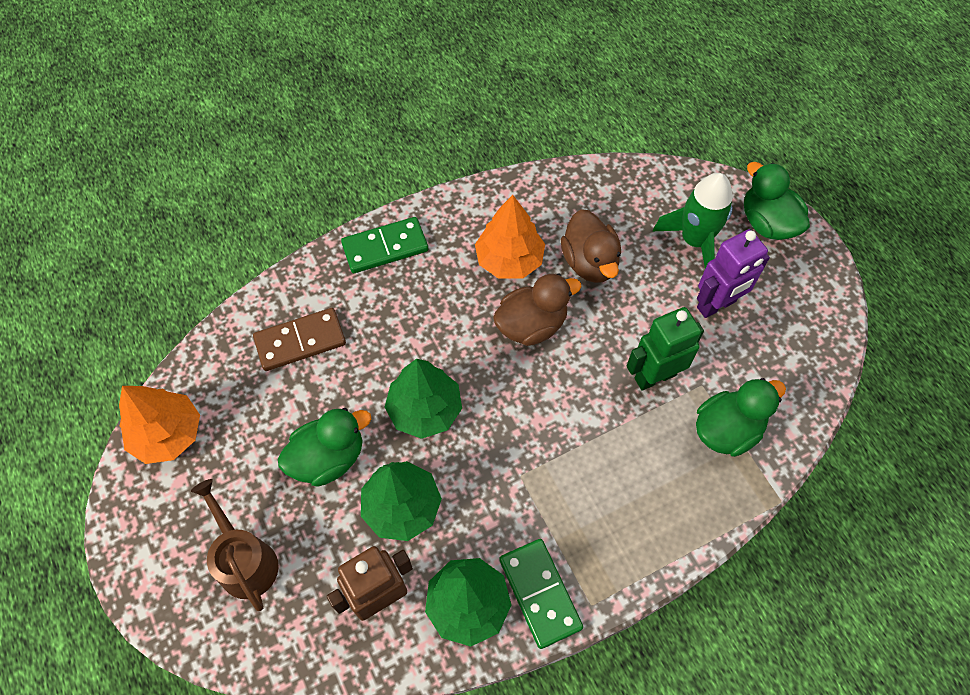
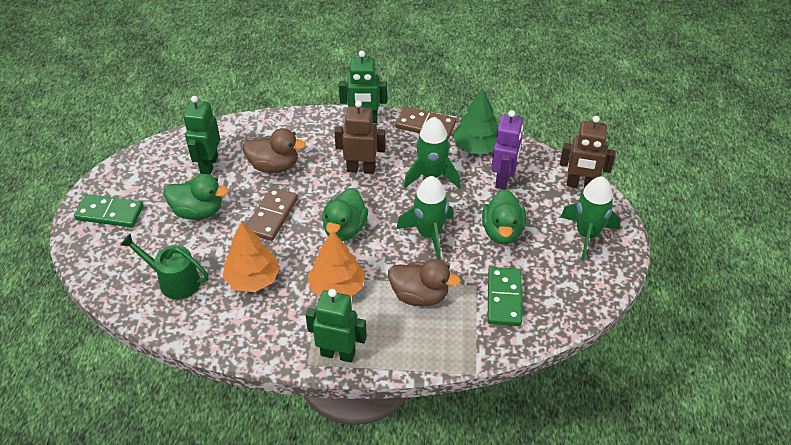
brown domino: [253,308,346,371] = 1 -> [247,187,298,241] [395,106,456,139] = 2
brown robot: [327,546,413,621] = 1 -> [334,100,386,174] [560,116,616,188] = 2
brown watering can: [191,479,279,611] = 1 -> none = 0
green robot: [627,307,704,391] = 1 -> [183,96,220,175] [306,289,367,363] [339,51,387,123] = 3
green rocket: [653,173,733,268] = 1 -> [396,176,453,260] [404,117,461,188] [561,176,621,261] = 3
green tree: [361,461,442,541] [385,359,462,439] [425,558,511,646] = 3 -> [452,88,498,154] = 1
green watering can: none = 0 -> [120,234,209,299] = 1

